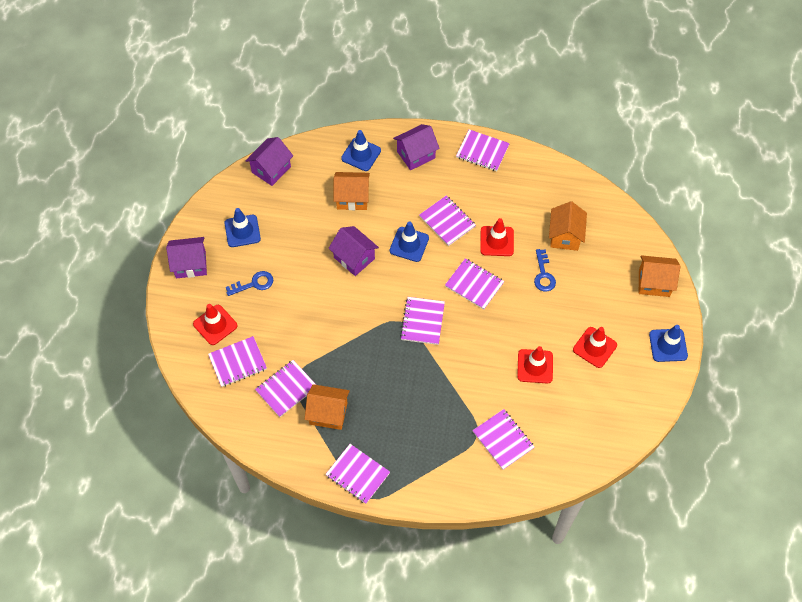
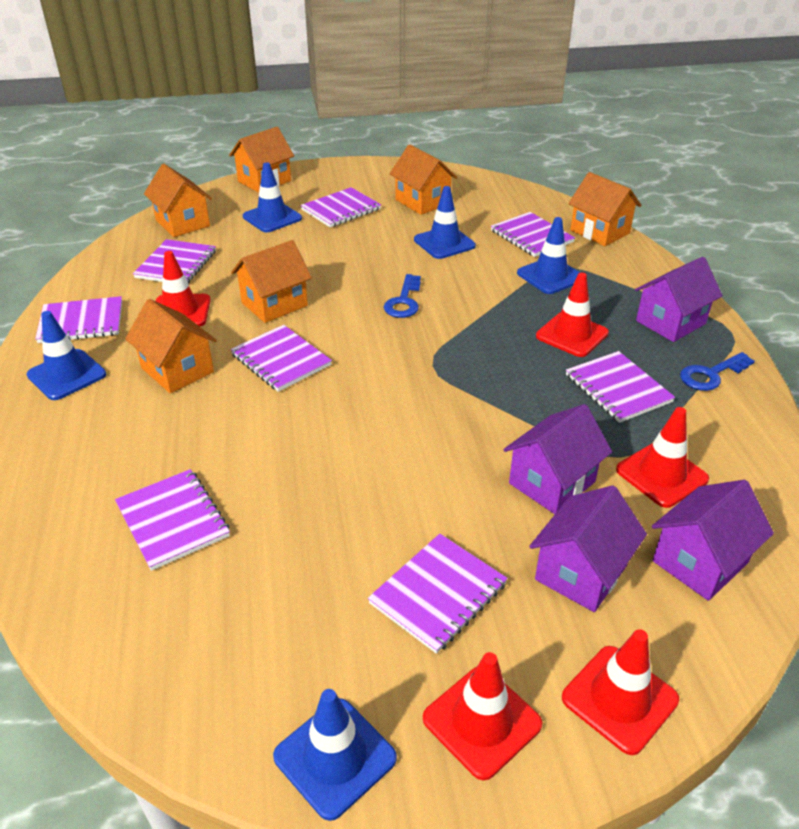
blue traffic cone: [225,208,261,247] [341,130,381,171] [390,222,429,262] [649,325,688,362] = 4 -> [26,311,106,400] [243,162,302,232] [273,689,397,821] [414,186,476,259] [517,217,580,294] = 5
orange house: [305,384,350,430] [334,172,370,210] [549,201,587,251] [639,255,680,297] = 4 -> [125,299,217,393] [144,164,212,237] [229,127,294,193] [231,240,312,323] [390,145,457,215] [568,172,641,246] = 6
red traffic cone: [193,304,238,345] [480,218,514,256] [517,346,553,384] [573,327,617,368] = 4 -> [156,251,211,327] [423,652,542,780] [536,273,609,357] [562,629,679,755] [616,407,709,508] = 5

